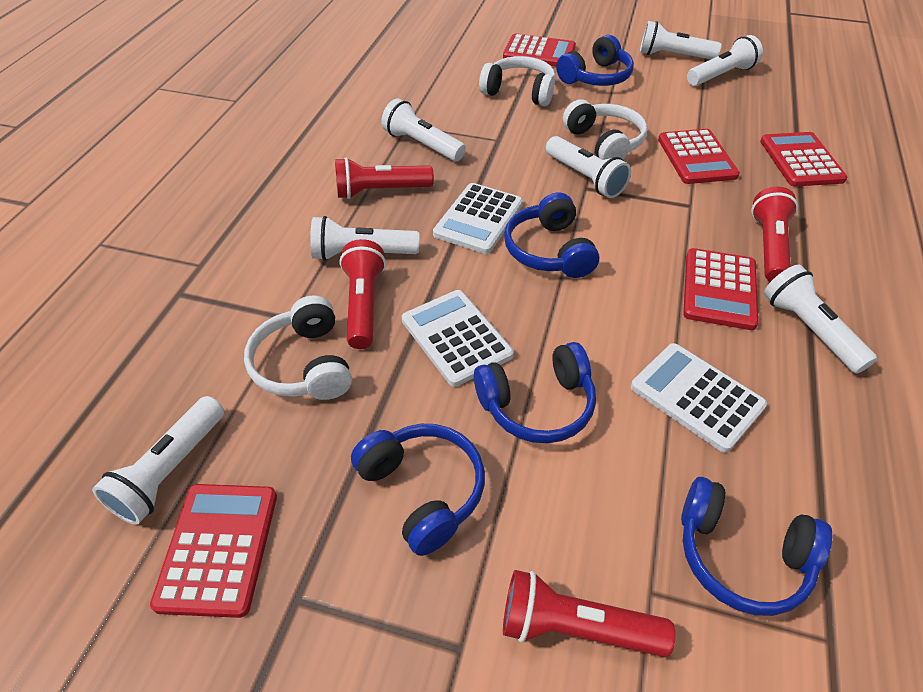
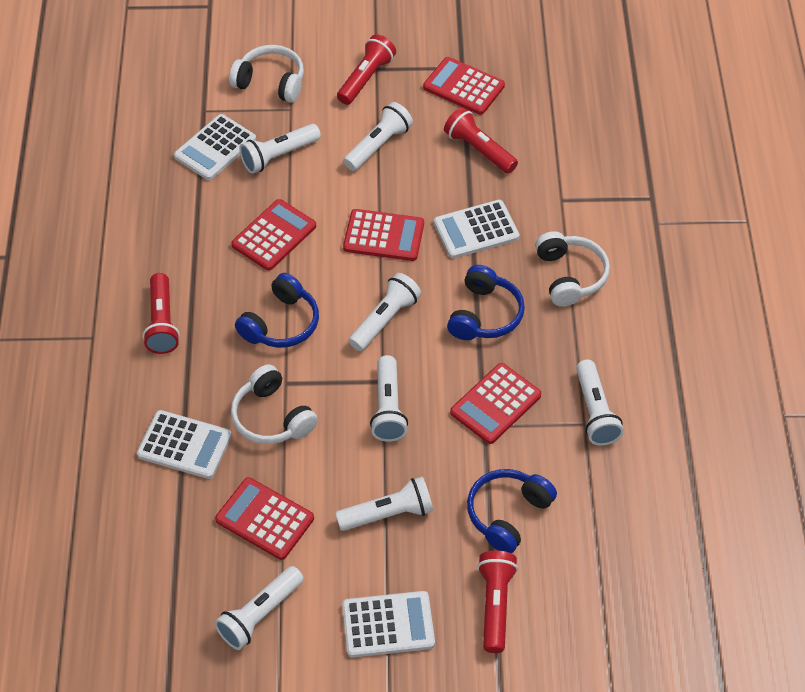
blue headphones: [351,424,485,556] [474,342,596,443] [504,193,599,278] [556,35,634,86] [681,477,832,616] = 5 -> [235,273,319,348] [447,265,525,340] [467,469,557,553] = 3
white calculator: [402,290,514,387] [433,183,523,254] [631,343,767,453] = 3 -> [137,410,232,479] [174,114,256,180] [342,591,435,657] [434,200,519,259] = 4

